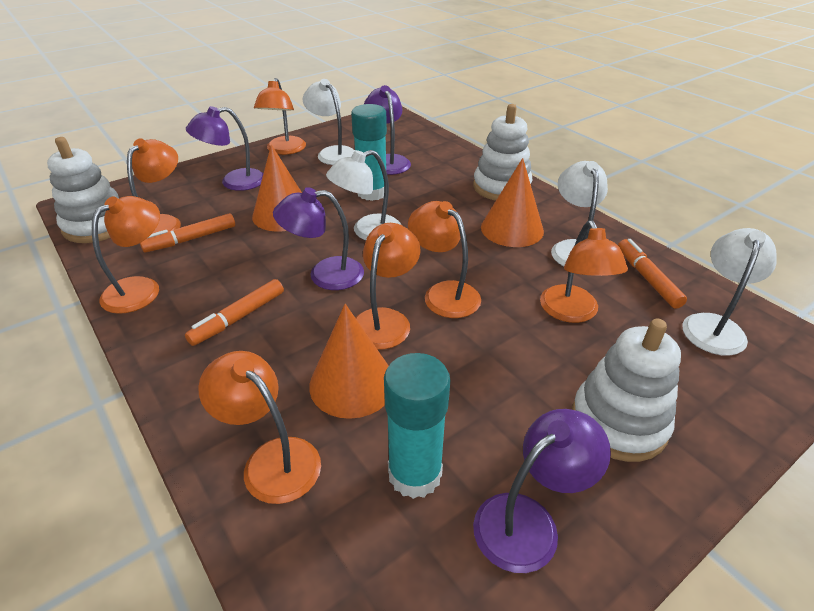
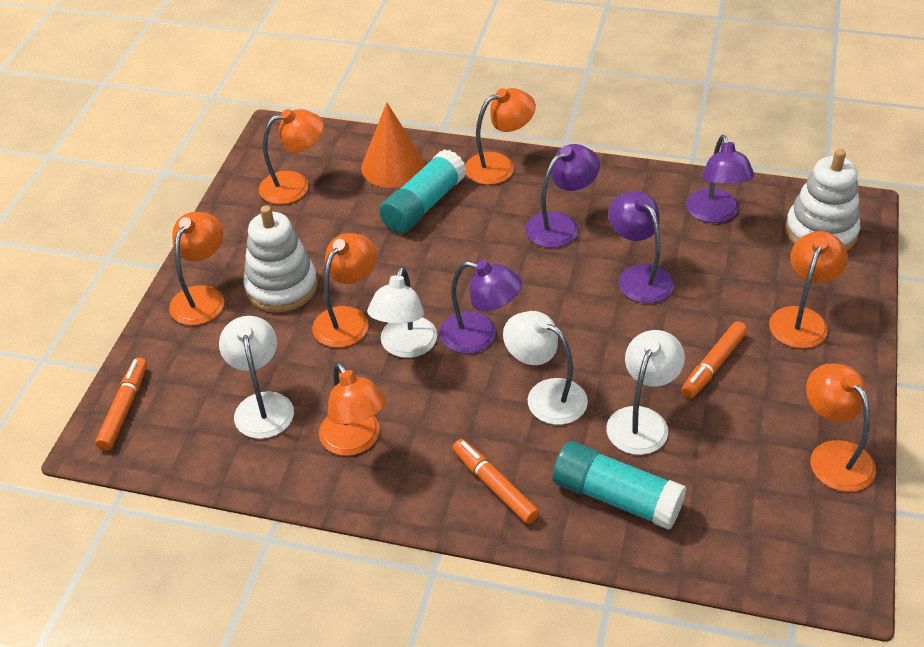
orange cone: [252,145,302,232] [309,304,389,419] [481,158,544,247] = 3 -> [361,102,425,188] = 1
white stacking toy: [47,137,119,243] [473,104,533,201] [572,319,681,462] = 3 -> [243,205,318,312] [785,149,860,251] = 2

